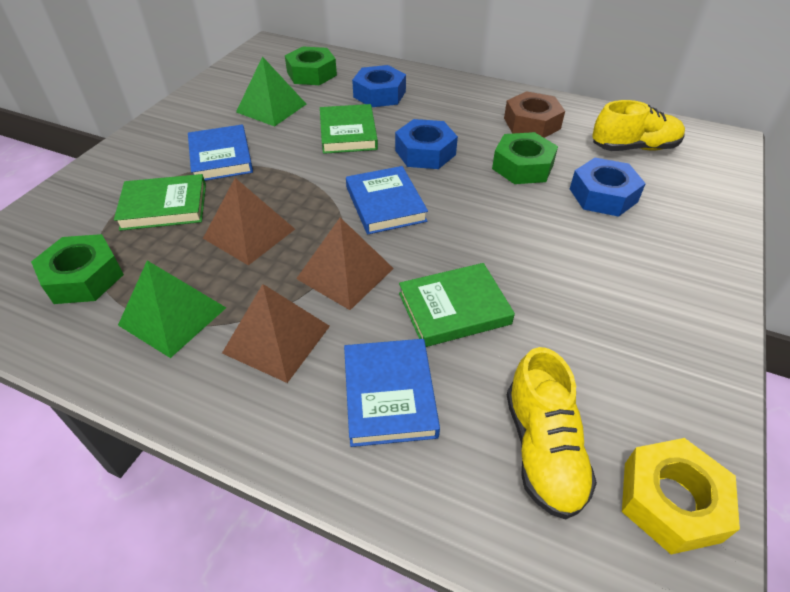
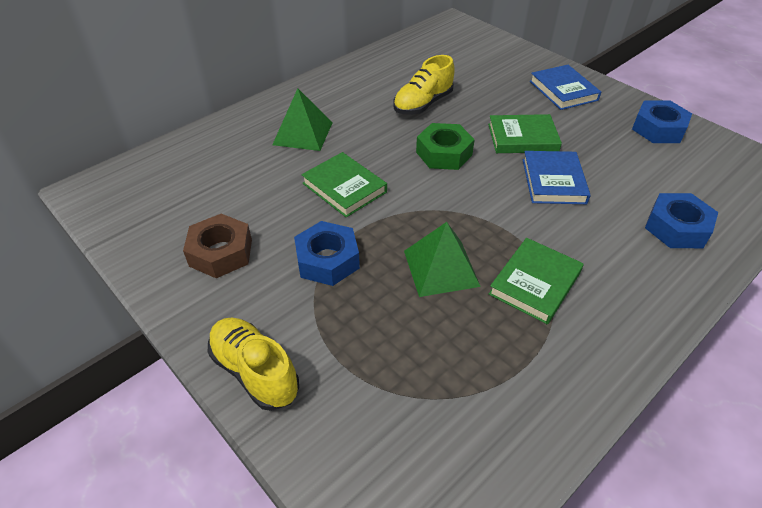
blue book: [188,125,253,181] [344,339,440,447] [346,166,428,234] = 3 -> [523,151,591,204] [530,65,601,110] = 2
brown pyramid: [203,178,295,265] [222,284,330,383] [296,217,394,310] = 3 -> none = 0
green nut: [31,234,124,304] [285,46,337,85] [492,132,558,184] = 3 -> [416,123,475,170] = 1
yellow nut: [622,438,740,555] = 1 -> none = 0

